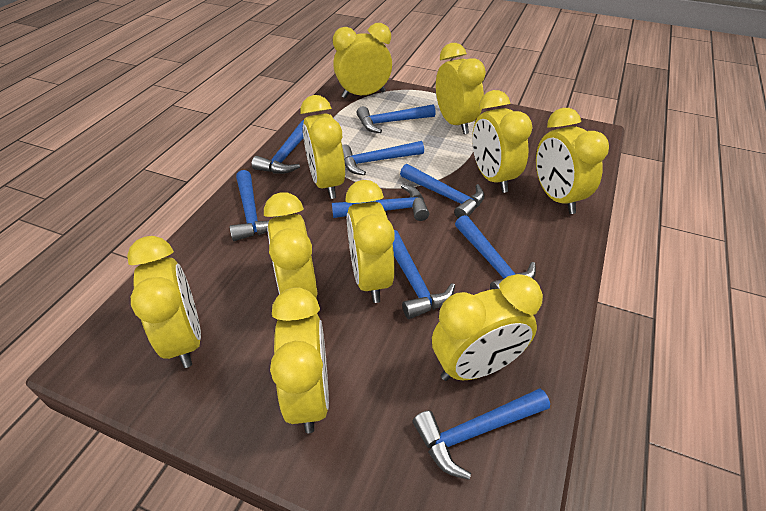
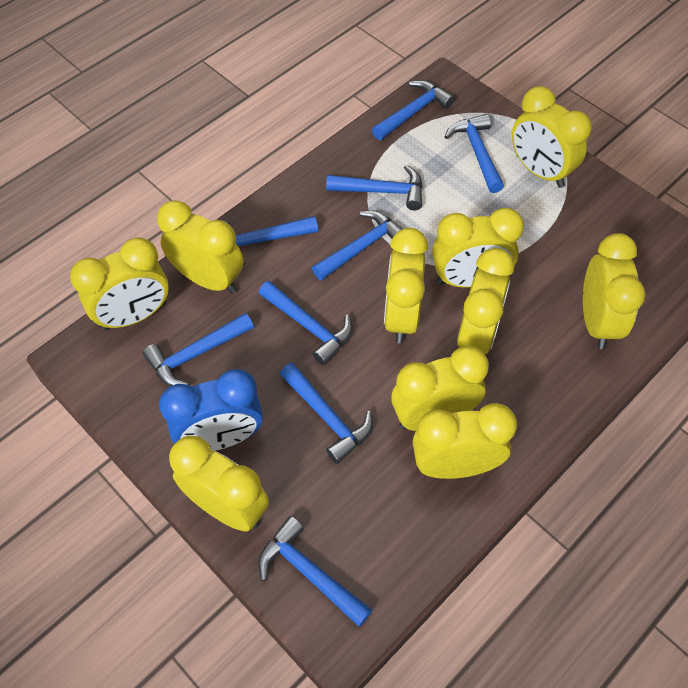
blue clock: none = 0 -> [159,369,263,451] = 1

